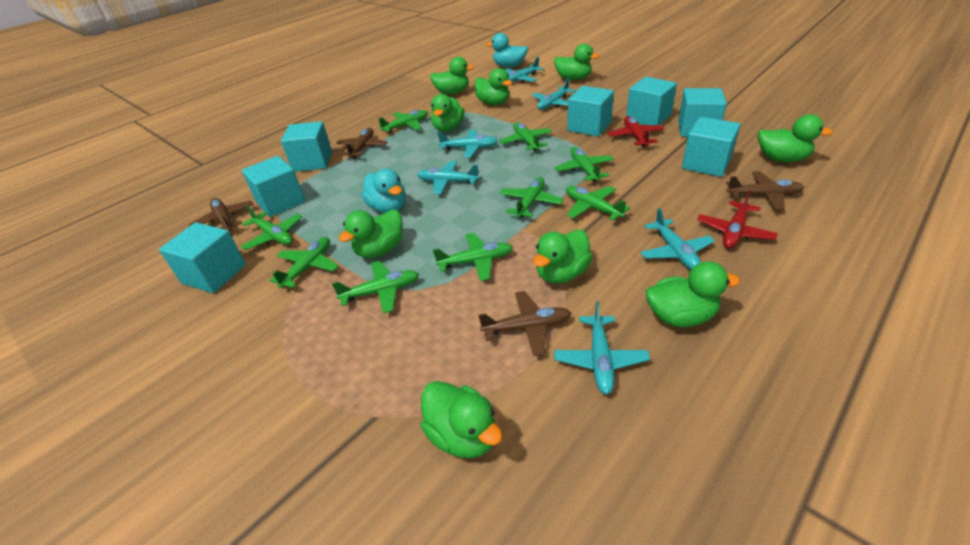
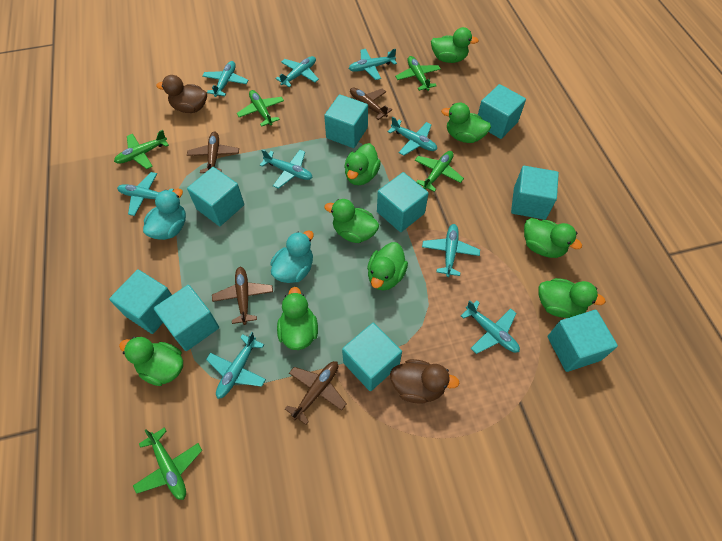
brown duck: none = 0 -> [156,75,207,113] [390,359,459,404] = 2
green plane: [241,206,303,250] [269,237,339,288] [332,261,419,313] [378,110,428,133] [433,233,513,281] [499,122,552,152] [500,177,564,218] [555,147,614,182] [566,186,630,221] = 9 -> [114,130,169,169] [133,427,202,500] [237,90,284,127] [395,56,441,91] [415,151,464,192] = 5
red plane: [607,116,664,147] [697,190,778,248] = 2 -> none = 0
turquoise cube: [159,222,246,293] [242,156,305,217] [281,121,332,172] [567,86,614,137] [626,77,677,125] [678,88,727,137] [682,117,741,177] = 7 -> [109,269,172,334] [153,285,219,351] [187,167,244,226] [324,94,368,148] [342,323,402,391] [377,172,429,232] [478,84,526,139] [511,166,559,220] [547,310,618,372] = 9
turquoise plane: [417,161,479,194] [437,130,498,158] [505,57,543,83] [532,78,576,110] [554,301,650,394] [640,208,715,270] = 6 -> [117,172,174,216] [202,61,249,97] [206,332,266,399] [260,149,313,189] [276,56,319,87] [348,49,397,80] [387,117,437,156] [422,224,480,277] [461,300,520,354] = 9

